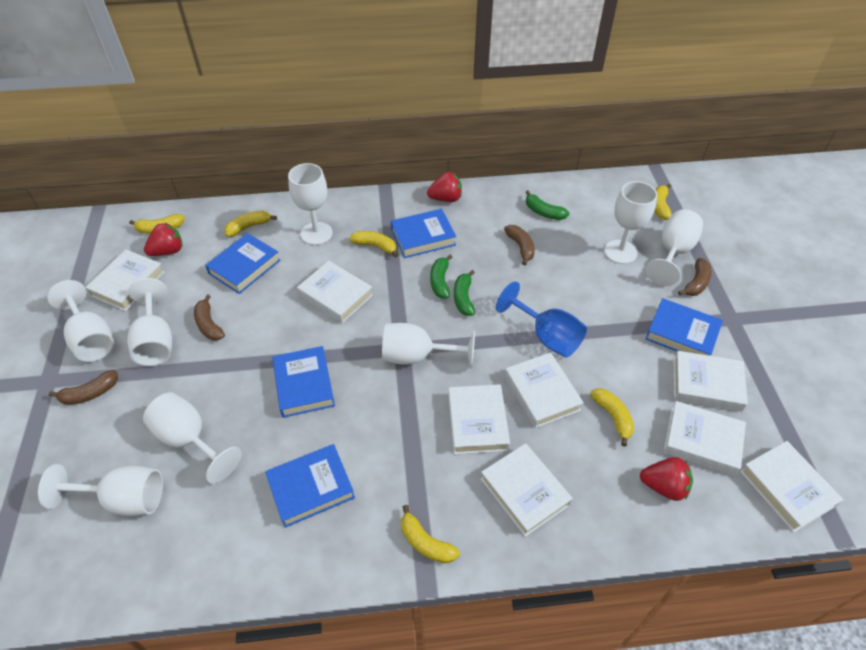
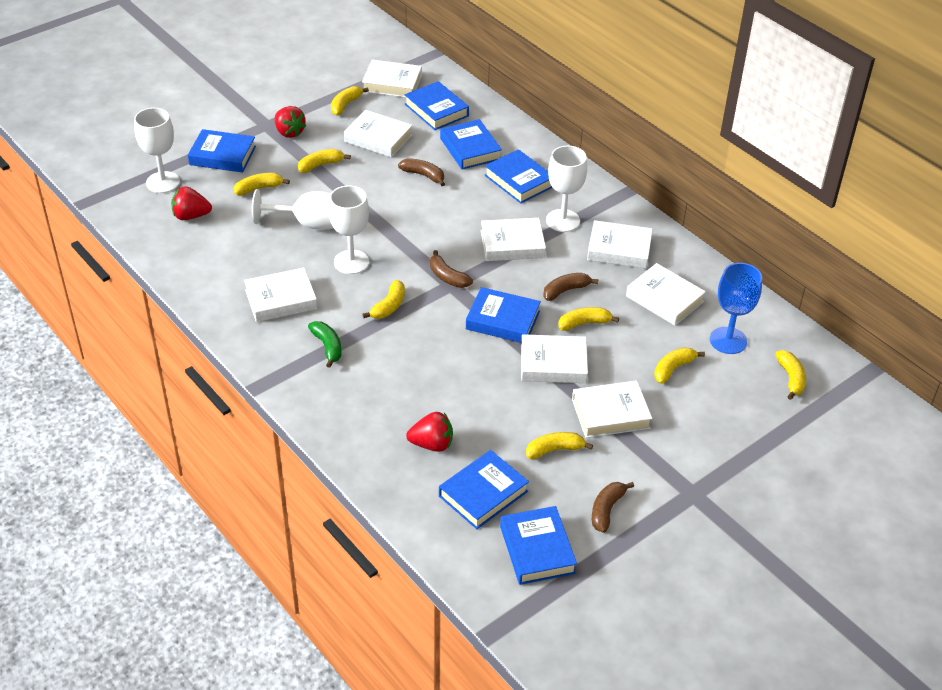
blue book: [205,233,281,294] [265,444,355,528] [273,346,335,418] [391,209,456,258] [645,298,723,356] = 5 -> [188,129,256,173] [404,81,469,130] [439,450,529,529] [440,119,502,169] [466,287,541,343] [485,149,553,204] [500,506,577,585] = 7
green banana: [430,255,453,298] [454,270,475,316] [526,190,569,220] = 3 -> [308,321,342,368] = 1
white goblet: [38,464,163,516] [47,280,114,362] [127,278,172,366] [143,392,242,484] [288,163,333,245] [382,323,475,369] [604,181,657,264] [645,209,703,286] = 8 -> [134,108,180,193] [252,189,334,230] [328,185,369,274] [546,146,587,232] = 4
yellow banana: [129,214,185,234] [224,210,277,237] [349,231,398,258] [401,505,460,563] [590,388,634,446] [654,184,672,220] = 6 -> [234,173,290,196] [298,149,351,173] [331,86,369,116] [362,280,405,319] [526,432,593,459] [558,307,619,331] [654,347,705,384] [775,350,806,400] = 8

